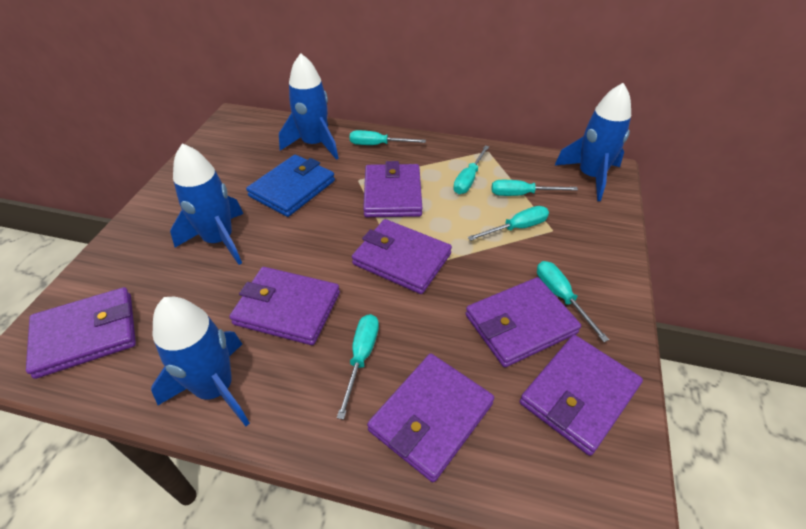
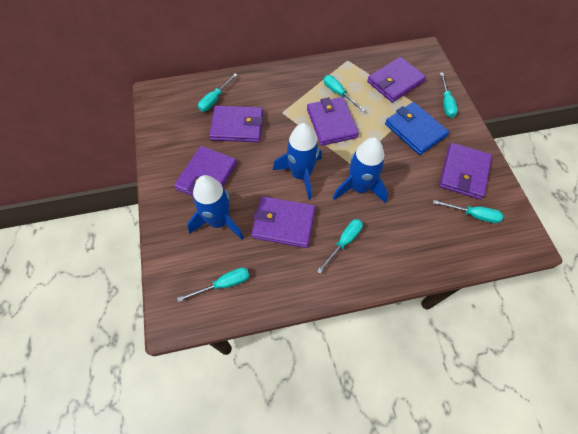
blue rocket: [151,297,250,426] [170,143,243,265] [279,53,339,160] [554,83,631,201] = 4 -> [187,175,244,240] [273,123,322,200] [333,137,388,203] = 3
purple wallet: [26,287,136,379] [229,267,340,345] [352,219,452,294] [363,161,422,217] [367,354,494,482] [465,277,581,367] [520,335,643,456] = 7 -> [174,146,237,197] [209,106,263,142] [251,196,315,248] [307,97,359,146] [367,57,426,103] [439,143,492,200] = 6

